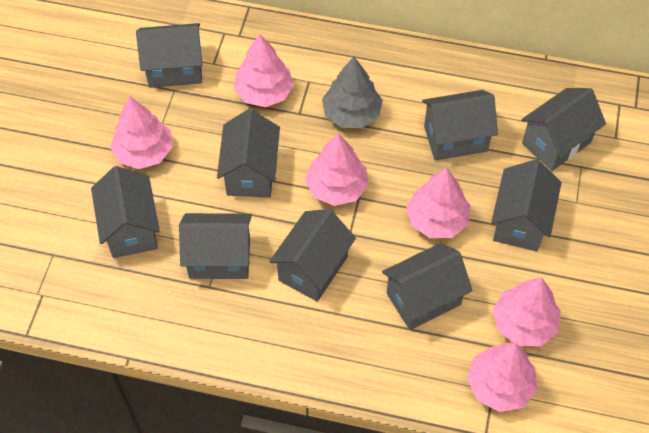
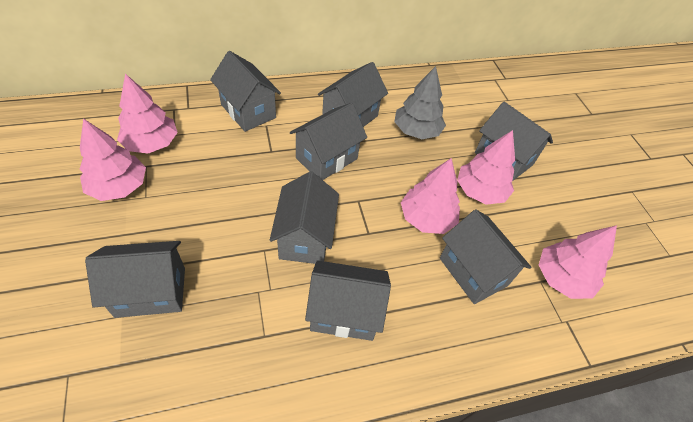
grey house: [91,166,160,258] [136,23,202,88] [179,213,252,279] [217,109,280,198] [269,209,356,302] [382,243,473,330] [422,90,498,161] [491,159,562,251] [521,88,606,171] = 9 -> [85,241,185,318] [210,51,281,132] [270,172,339,264] [290,103,367,180] [305,260,391,341] [318,62,388,127] [440,209,531,304] [475,102,553,180] = 8
pink tree: [110,97,172,169] [234,34,294,107] [305,134,369,206] [406,168,471,238] [467,343,538,412] [493,277,561,346] = 6 -> [80,118,146,201] [117,74,178,154] [401,158,460,234] [457,130,515,205] [539,225,617,299] = 5

